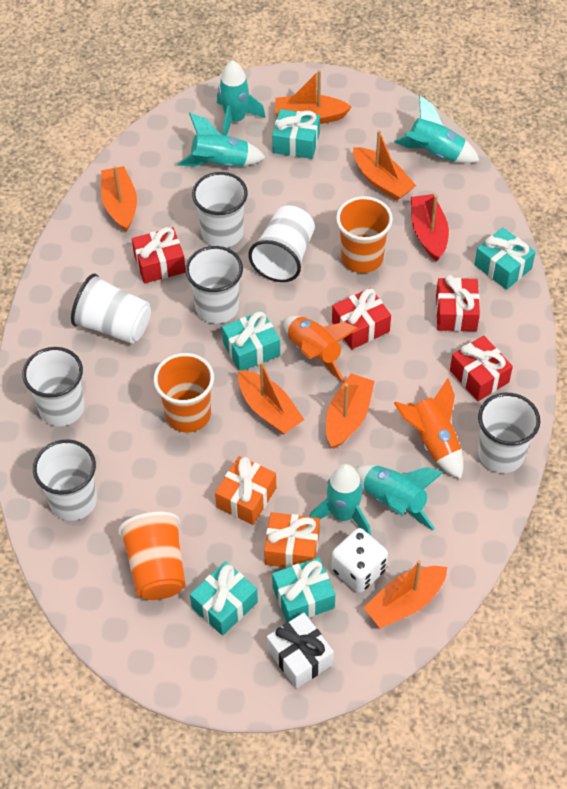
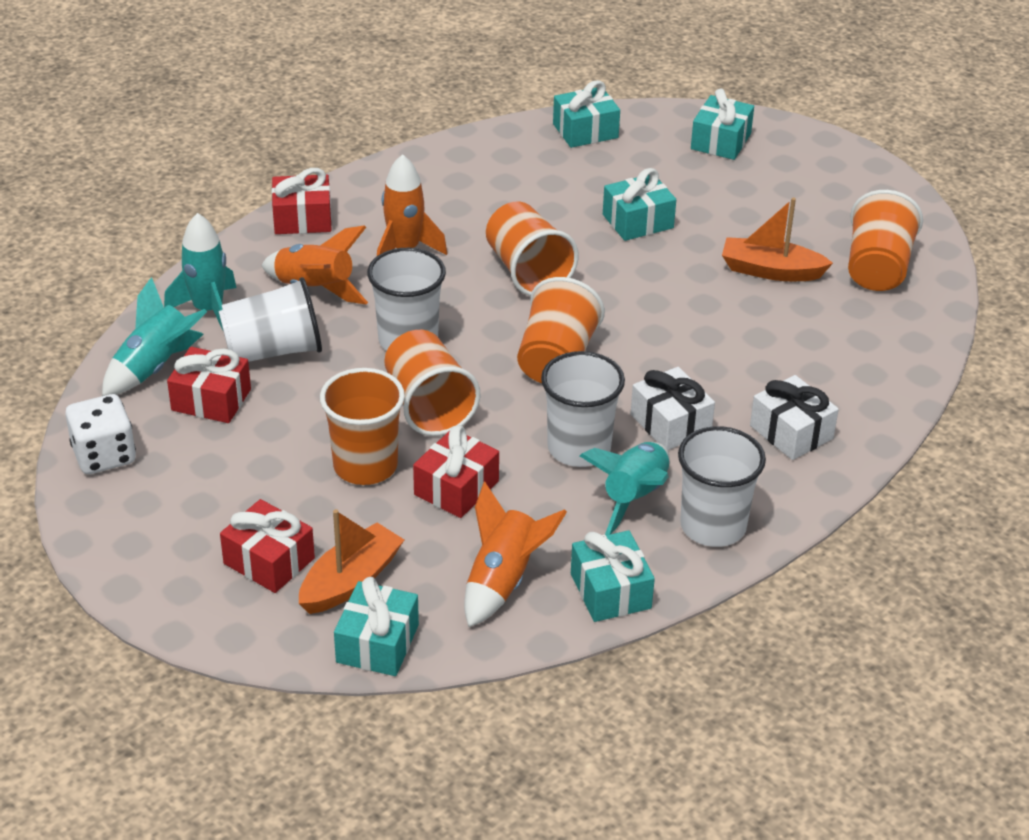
orange boat: [101,166,137,232] [238,362,304,434] [275,70,352,124] [326,373,375,449] [353,130,416,201] [364,560,447,629] = 6 -> [299,509,404,614] [722,198,833,281] = 2
orange cup: [118,512,186,600] [154,353,214,433] [336,196,393,273] = 3 -> [320,368,405,485] [384,330,480,436] [486,201,579,296] [517,277,605,383] [848,190,923,291] = 5
orange gift: [215,456,276,525] [264,512,320,568] = 2 -> none = 0
orange rocket: [284,316,358,383] [394,378,463,479] = 2 -> [261,226,368,304] [377,154,447,256] [464,482,567,627] = 3
red boat: [411,194,449,262] = 1 -> none = 0
turquoise rocket: [178,113,266,167] [217,60,266,136] [309,464,371,536] [355,465,444,530] [394,96,480,163] = 5 -> [102,277,207,396] [164,213,236,330] [580,442,669,535] = 3
white cup: [22,347,84,426] [33,439,97,521] [71,274,151,344] [185,246,243,324] [192,172,248,248] [248,205,315,282] [478,393,540,473] = 7 -> [219,277,322,362] [367,248,446,351] [541,351,625,467] [678,426,766,547] = 4
white gift: [267,613,334,689] = 1 -> [631,367,715,450] [750,375,839,460] = 2

